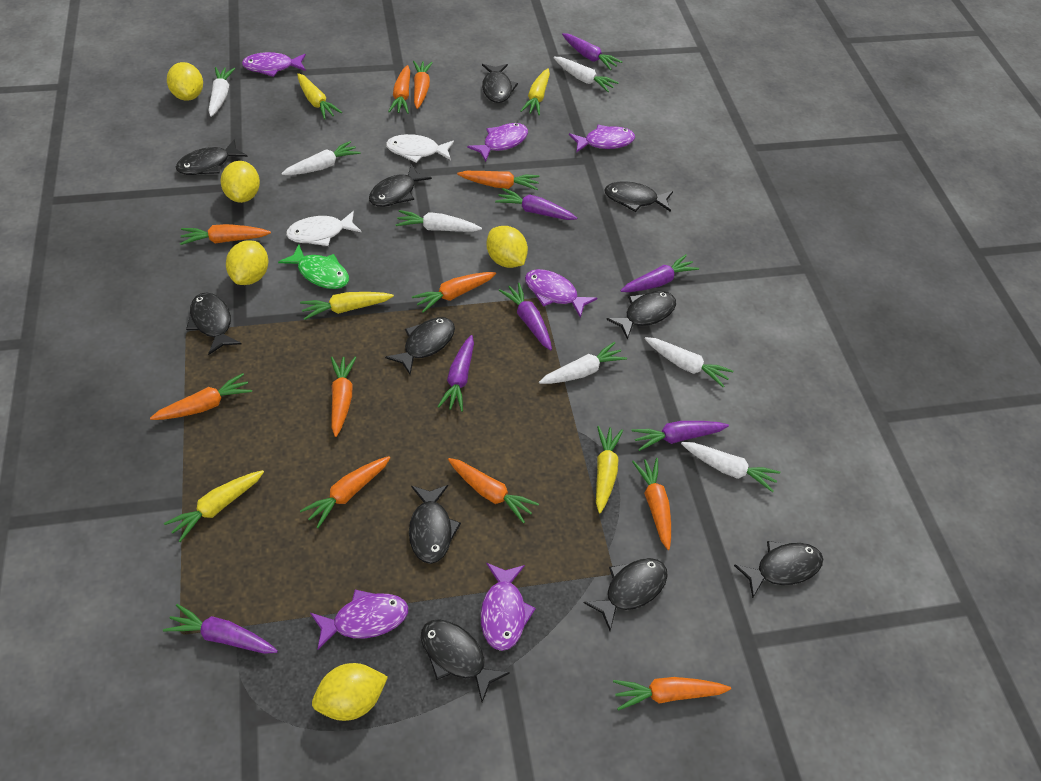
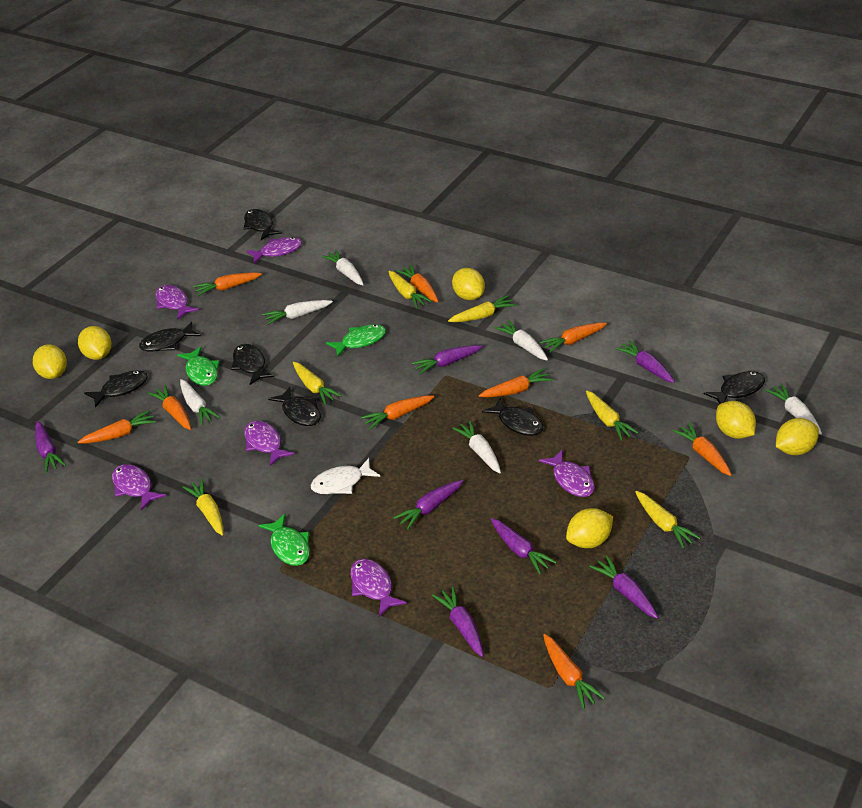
black fish: [176,139,248,175] [186,293,242,355] [369,165,432,207] [385,317,455,375] [409,485,461,564] [421,619,510,702] [482,64,518,103] [584,558,668,631] [604,181,673,212] [606,291,676,340] [734,541,823,599] = 11 -> [84,370,148,408] [139,322,201,351] [231,344,274,385] [244,209,282,240] [268,387,321,426] [482,398,543,436] [704,371,765,404] = 7
green fish: [278,244,349,289] = 1 -> [177,346,220,386] [258,514,310,566] [326,324,386,357] = 3
orange carrot: [150,373,252,420] [180,224,271,245] [300,456,391,528] [331,357,356,437] [388,65,410,114] [412,272,496,313] [413,61,433,109] [448,458,539,524] [457,171,539,190] [613,677,731,711] [632,458,671,550] = 11 -> [78,410,156,443] [148,385,191,430] [193,272,262,296] [361,396,434,429] [396,265,438,303] [479,368,553,397] [540,323,607,353] [543,634,605,709] [672,423,732,476] = 9
white carrot: [208,67,235,117] [281,141,360,175] [395,210,482,232] [539,342,627,384] [554,57,619,92] [645,337,733,388] [681,442,780,492] = 7 -> [180,379,220,425] [263,300,333,325] [321,250,364,285] [452,421,501,473] [494,320,548,361] [765,383,822,435] = 6
white fish: [286,211,362,246] [386,134,454,163] = 2 -> [311,458,380,494] = 1
yellow carrot: [164,470,264,542] [297,73,342,119] [300,292,394,320] [521,68,550,115] [596,426,623,513] = 5 -> [183,479,223,536] [293,362,342,405] [388,271,432,308] [448,295,516,322] [586,391,639,441] [635,491,700,548] = 6
yellow lemon: [167,62,203,101] [221,161,260,203] [226,240,268,285] [312,663,388,721] [486,226,528,268] = 5 -> [33,344,67,379] [78,326,112,360] [452,268,485,300] [566,508,613,548] [716,401,756,439] [776,418,819,455] = 6

